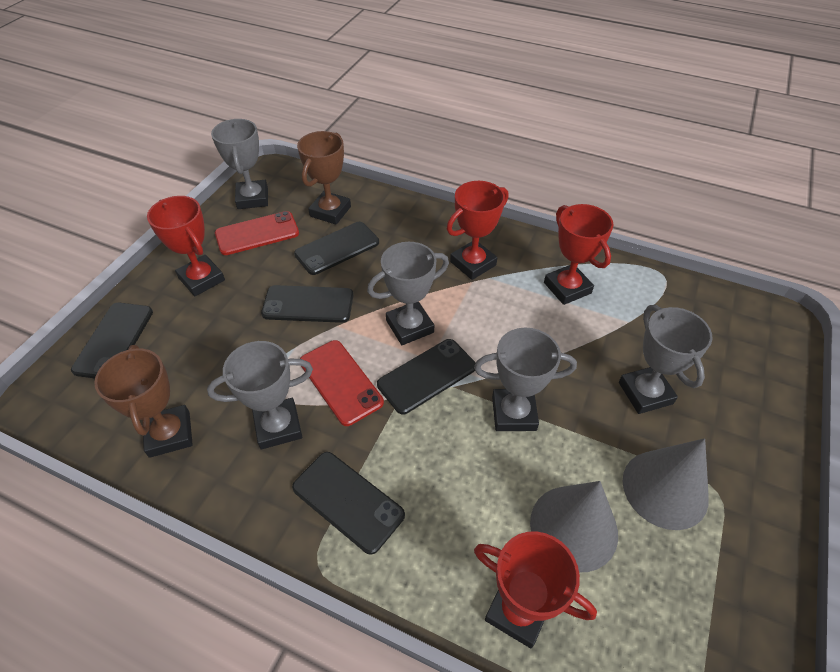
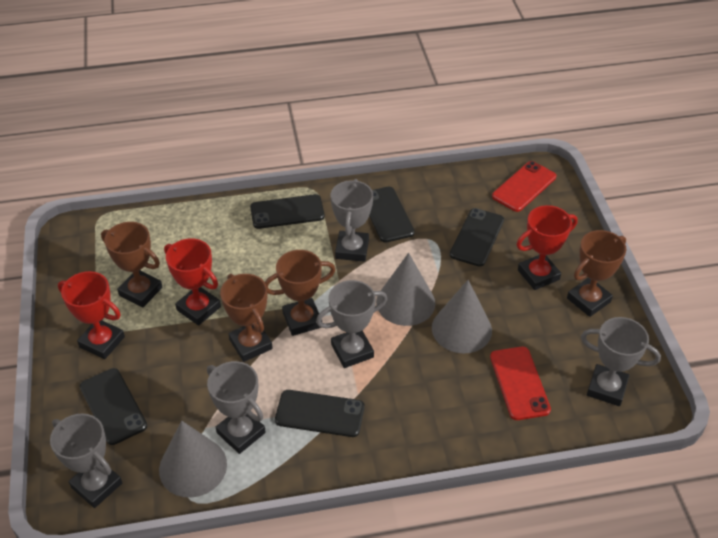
brown trophy: [94,345,193,458] [297,131,351,225] = 2 -> [101,222,162,307] [220,274,273,362] [265,250,335,336] [567,230,626,317] = 4
grey cone: [530,481,618,572] [622,438,709,530] = 2 -> [159,420,227,498] [376,253,435,326] [432,280,492,353] = 3
red trophy: [147,196,225,296] [447,181,508,280] [474,531,597,648] [544,204,614,305] = 4 -> [58,271,125,359] [164,238,221,326] [516,205,578,290] = 3

